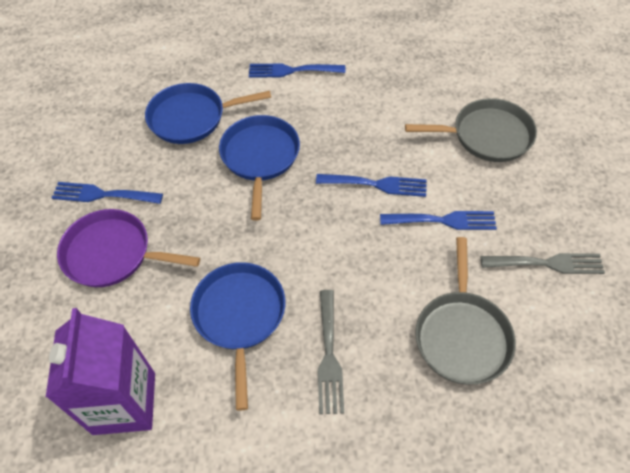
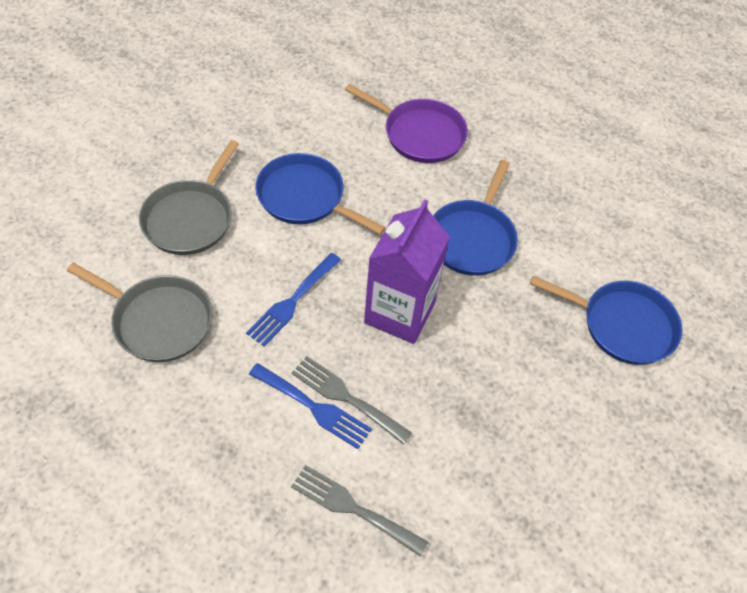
blue fork: [52,182,163,204] [249,64,345,77] [316,174,427,197] [380,211,497,230] = 4 -> [246,253,341,347] [249,363,372,449] = 2

